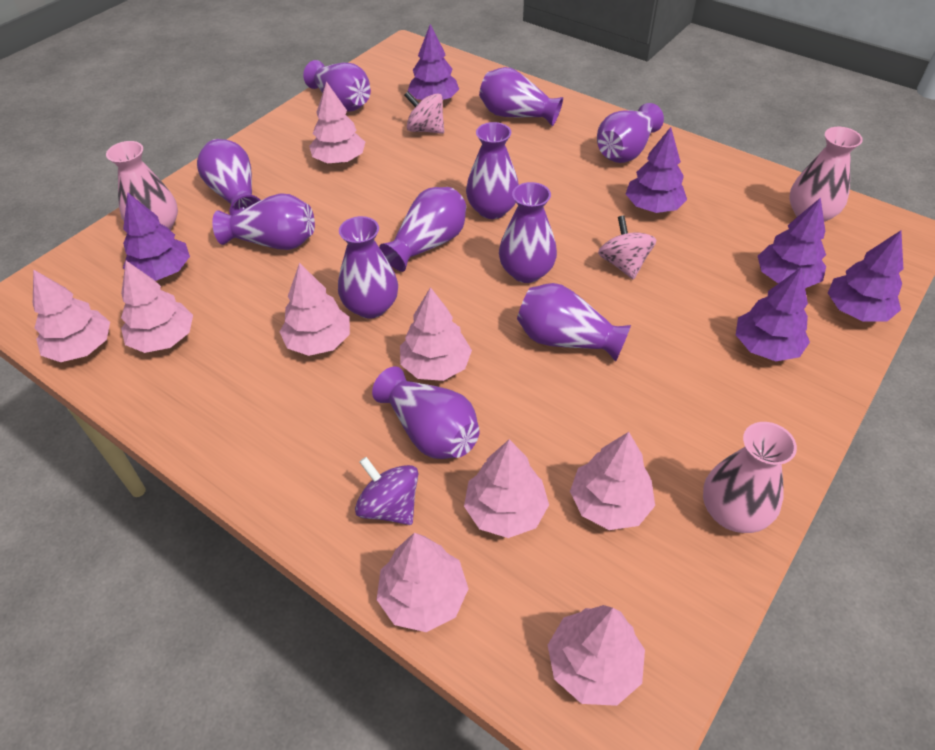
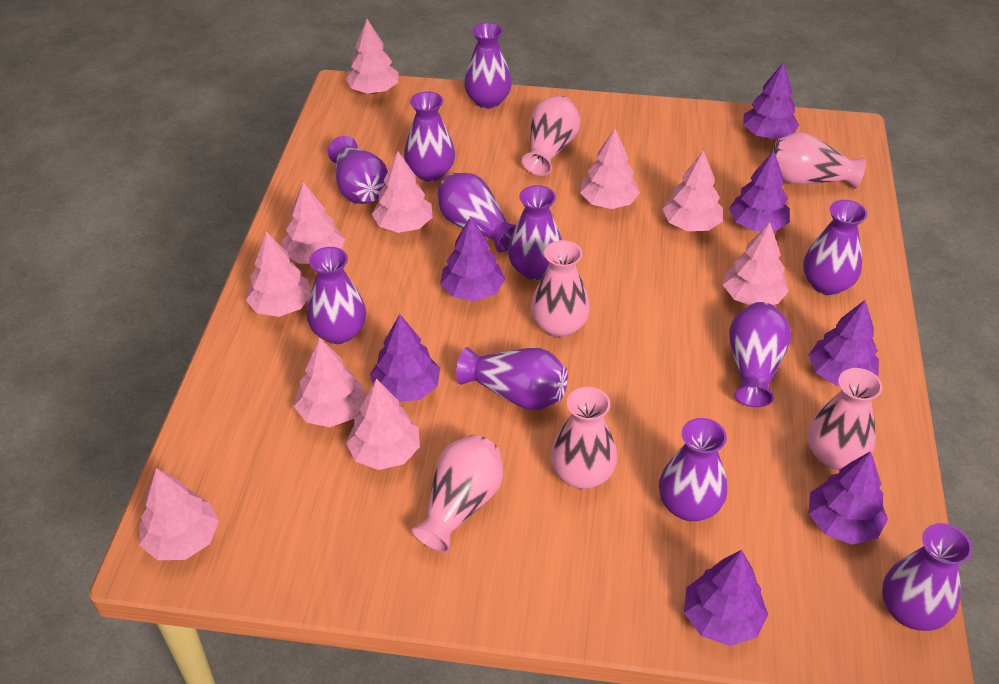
pink spinning top: [404,91,444,134] [598,215,656,280] = 2 -> none = 0
pink tree: [33,269,110,362] [121,261,193,353] [280,263,350,356] [309,81,365,164] [377,533,469,632] [400,287,472,381] [464,439,549,538] [548,605,645,706] [570,432,655,530] = 9 -> [139,468,219,560] [246,231,311,317] [283,182,345,264] [294,338,365,427] [346,19,398,94] [346,379,420,470] [372,151,432,233] [580,129,640,209] [662,150,723,231] [723,222,789,305] = 10
pink vase: [106,141,178,230] [703,422,797,533] [789,127,863,222] = 3 -> [411,435,503,553] [522,96,580,176] [531,240,590,338] [551,387,617,489] [772,132,866,189] [808,368,882,470] = 6
purple spinning top: [355,457,418,525] = 1 -> none = 0
purple tree: [123,192,190,281] [408,24,459,100] [626,127,687,213] [736,268,810,361] [758,198,826,288] [828,230,903,321] = 6 -> [370,314,440,402] [440,216,505,301] [684,550,768,646] [729,151,790,231] [743,62,799,139] [808,451,888,545] [809,300,879,386] = 7

